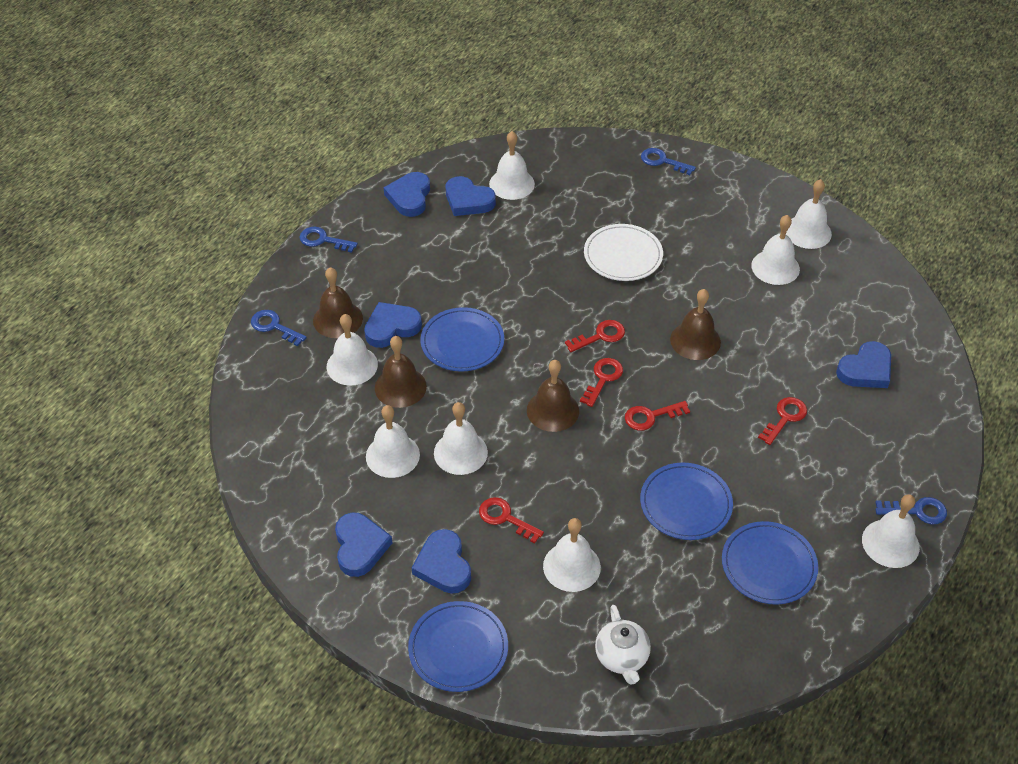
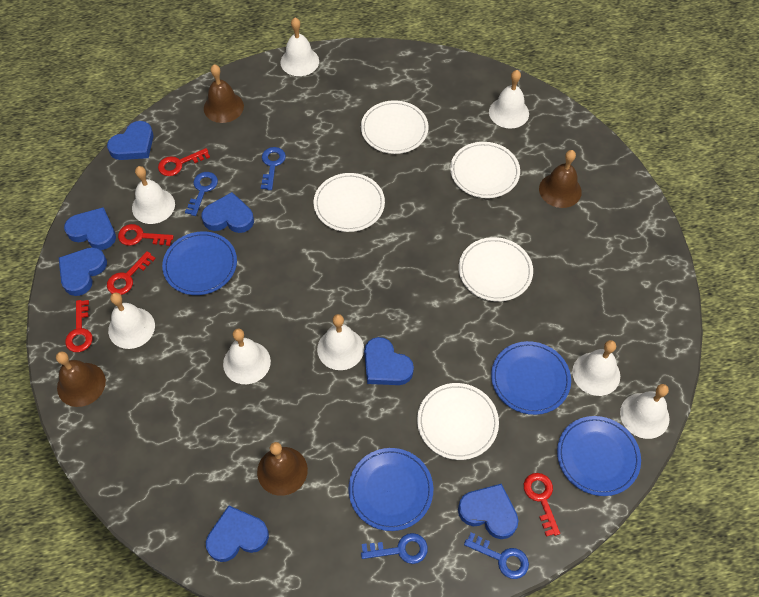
blue heart: [335,513,392,577] [364,302,422,348] [384,172,430,217] [412,529,471,594] [446,176,496,216] [836,341,891,388] = 6 -> [59,247,107,296] [64,207,116,250] [107,121,154,160] [202,192,254,233] [206,506,269,562] [364,337,414,385] [458,484,519,539] = 7
white plate: [584,224,663,281] = 1 -> [314,173,385,232] [361,100,429,154] [417,383,499,460] [450,142,520,198] [459,237,533,302] = 5
white teapot: [595,605,651,685] = 1 -> none = 0

